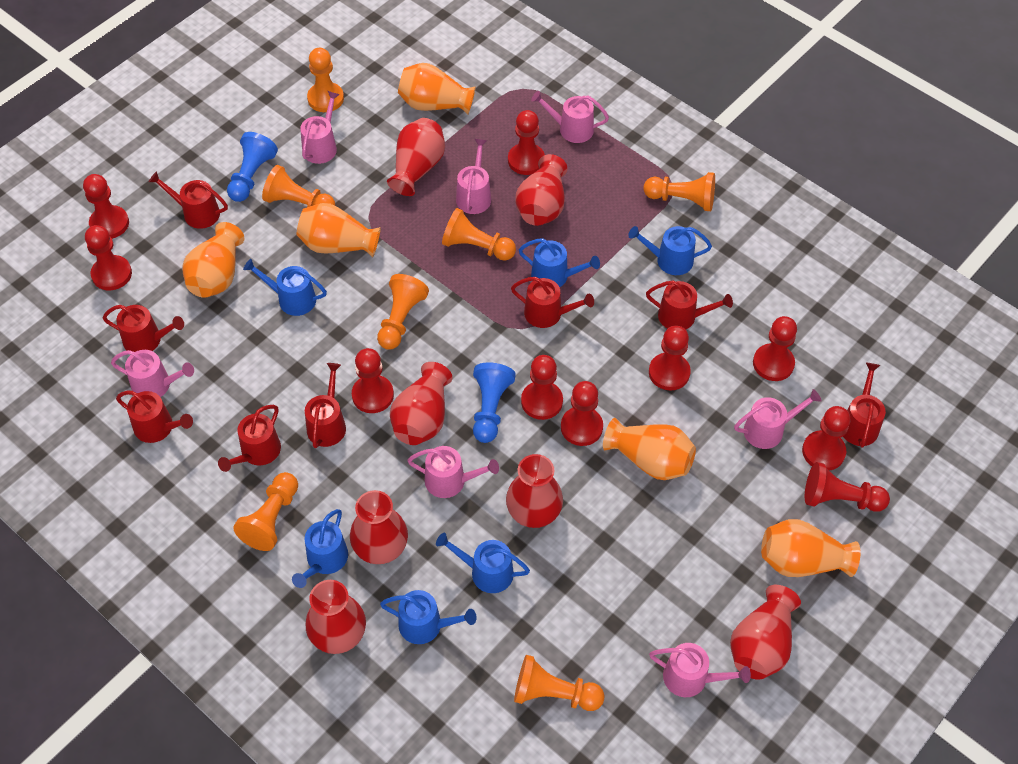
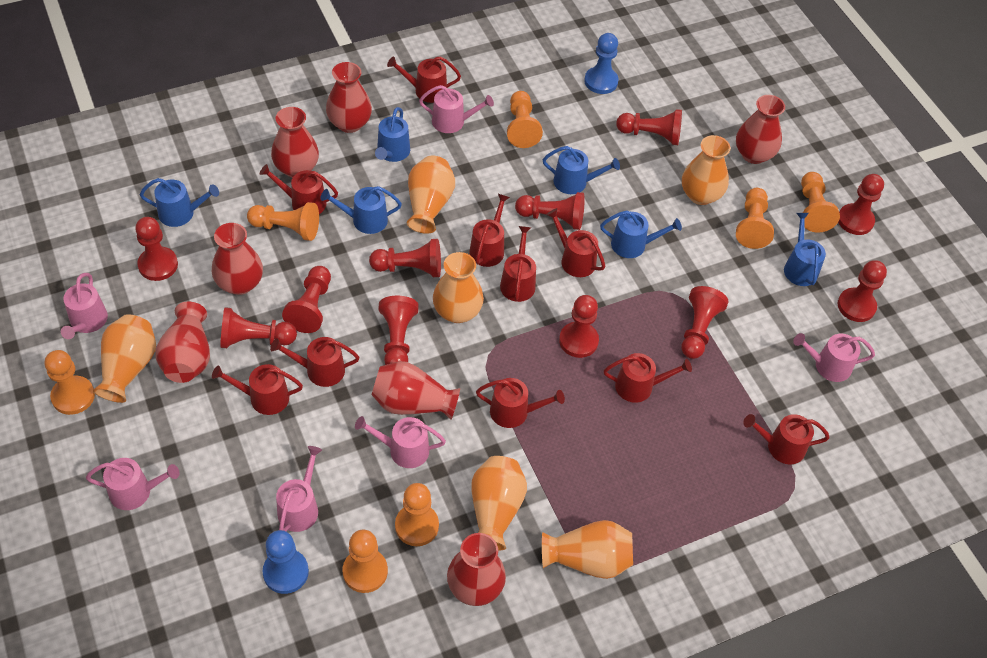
orange vase: [182,222,245,298] [297,203,381,257] [398,63,476,115] [603,418,696,480] [761,519,860,577] = 5 -> [93,314,156,403] [407,156,455,234] [433,252,484,323] [472,456,527,550] [542,520,633,579] [682,135,731,205] = 6
pink watering can: [111,350,194,397] [300,91,340,164] [407,446,499,498] [456,139,491,214] [531,91,609,143] [649,643,751,697] [734,389,822,449] = 7 -> [61,273,108,339] [86,458,180,510] [276,446,322,532] [355,416,446,468] [419,85,494,133] [793,333,875,382] = 6
red pawn: [83,174,129,239] [85,225,132,290] [352,348,394,413] [508,110,545,175] [521,355,563,420] [561,381,603,446] [649,326,691,391] [753,316,797,381] [802,406,850,470] [805,462,890,512] = 10 -> [135,217,178,281] [220,307,297,348] [282,266,331,333] [369,239,441,277] [379,296,418,365] [515,192,585,230] [559,295,599,358] [616,109,682,145] [682,286,728,359] [838,174,884,235] [838,260,887,322] = 11
red watering can: [103,305,184,352] [116,391,193,443] [149,171,228,229] [218,405,281,472] [305,363,346,448] [511,277,594,328] [646,280,733,329] [843,363,886,448] = 8 -> [212,364,303,415] [260,164,338,214] [270,337,359,387] [387,56,461,103] [469,194,510,267] [476,378,565,428] [500,226,536,302] [546,208,605,277] [604,353,692,403] [743,414,830,464] = 10

